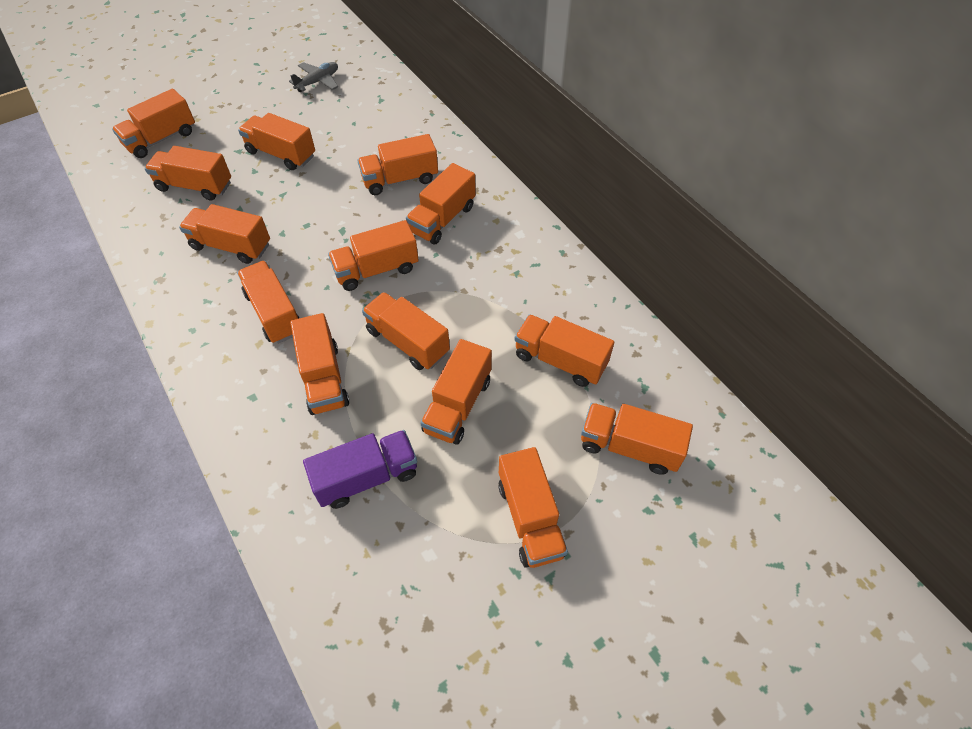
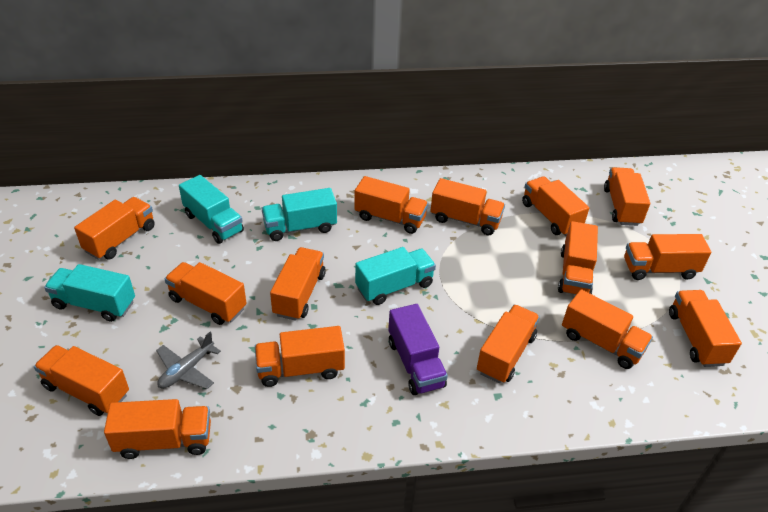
orange truck: [112,89,195,158] [145,146,231,201] [179,204,270,264] [237,261,300,344] [238,113,315,170] [290,313,349,415] [328,220,419,291] [358,134,438,195] [362,292,450,370] [406,163,476,245] [420,339,492,445] [498,447,568,568] [515,314,614,387] [581,403,693,475] = 14 -> [34,345,129,416] [74,197,155,260] [104,399,211,459] [164,262,246,325] [255,326,345,387] [270,247,326,321] [354,176,428,234] [430,178,505,235] [477,305,540,383] [522,176,589,236] [558,221,598,295] [562,289,653,369] [604,167,650,226] [624,234,711,280] [669,290,742,367] = 15
turquoise truck: none = 0 -> [44,264,135,322] [179,175,244,244] [261,188,337,241] [355,247,436,305] = 4

